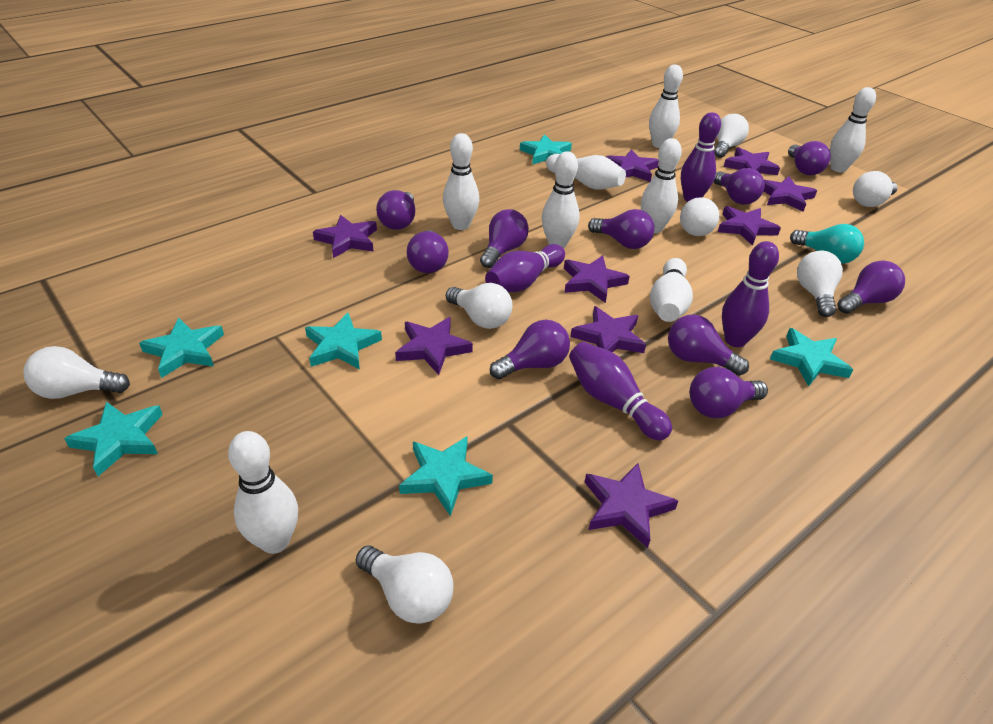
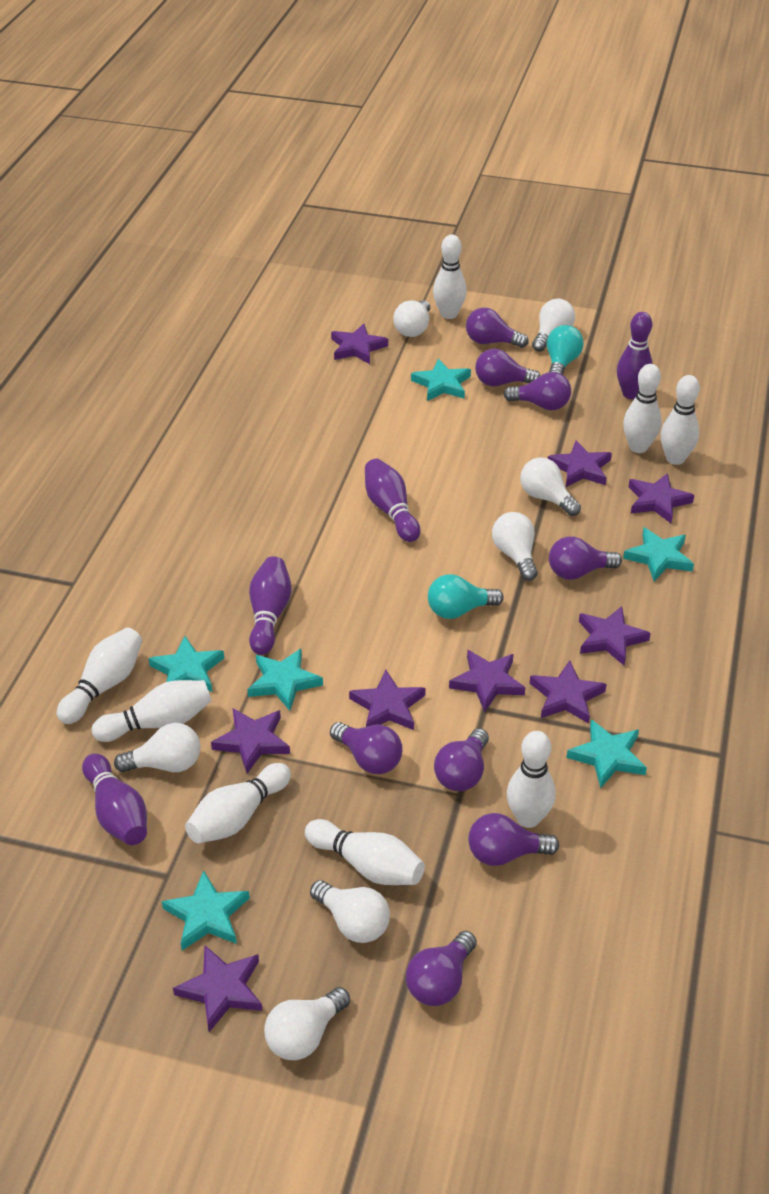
purple light bulb: [376,190,415,230] [407,230,449,273] [480,209,529,268] [490,319,570,379] [588,209,654,249] [668,314,749,376] [689,367,768,418] [714,168,765,205] [788,141,831,175] [837,261,905,314] = 10 -> [330,722,403,774] [406,931,477,1006] [434,728,489,791] [466,308,529,348] [468,813,559,866] [475,349,541,386] [503,372,571,410] [549,536,622,580] = 8
turquoise light bulb: [790,224,864,264] = 1 -> [428,574,504,619] [547,325,584,375] = 2

